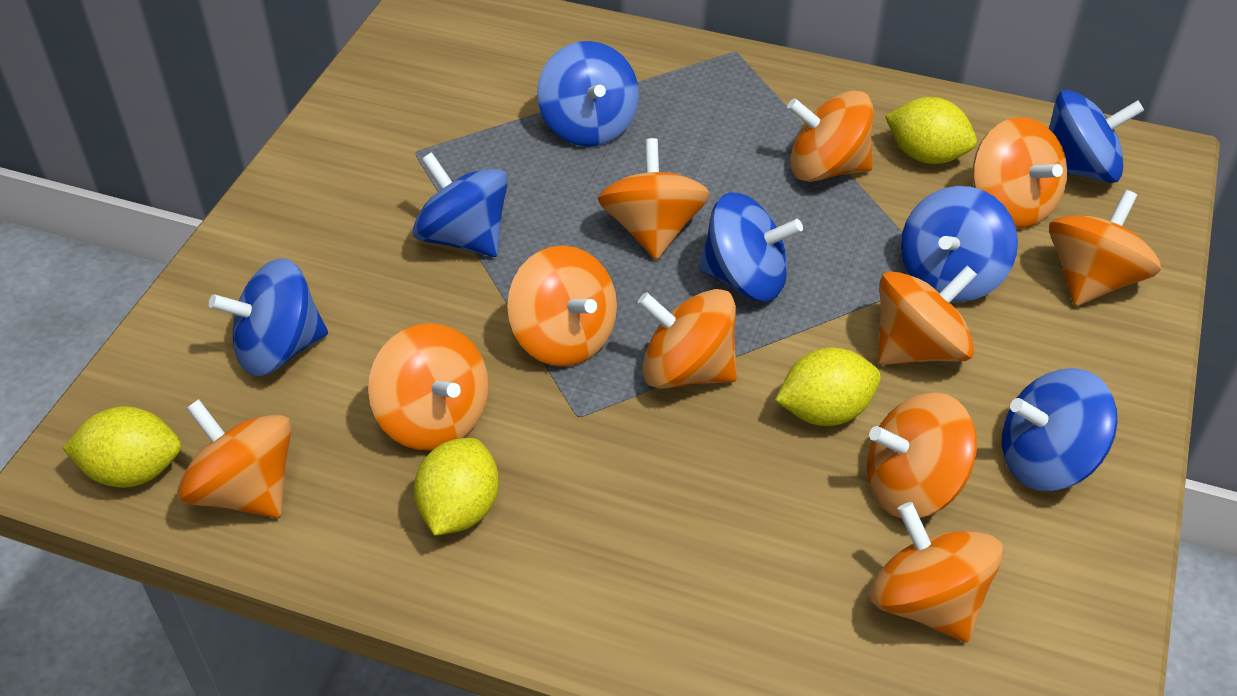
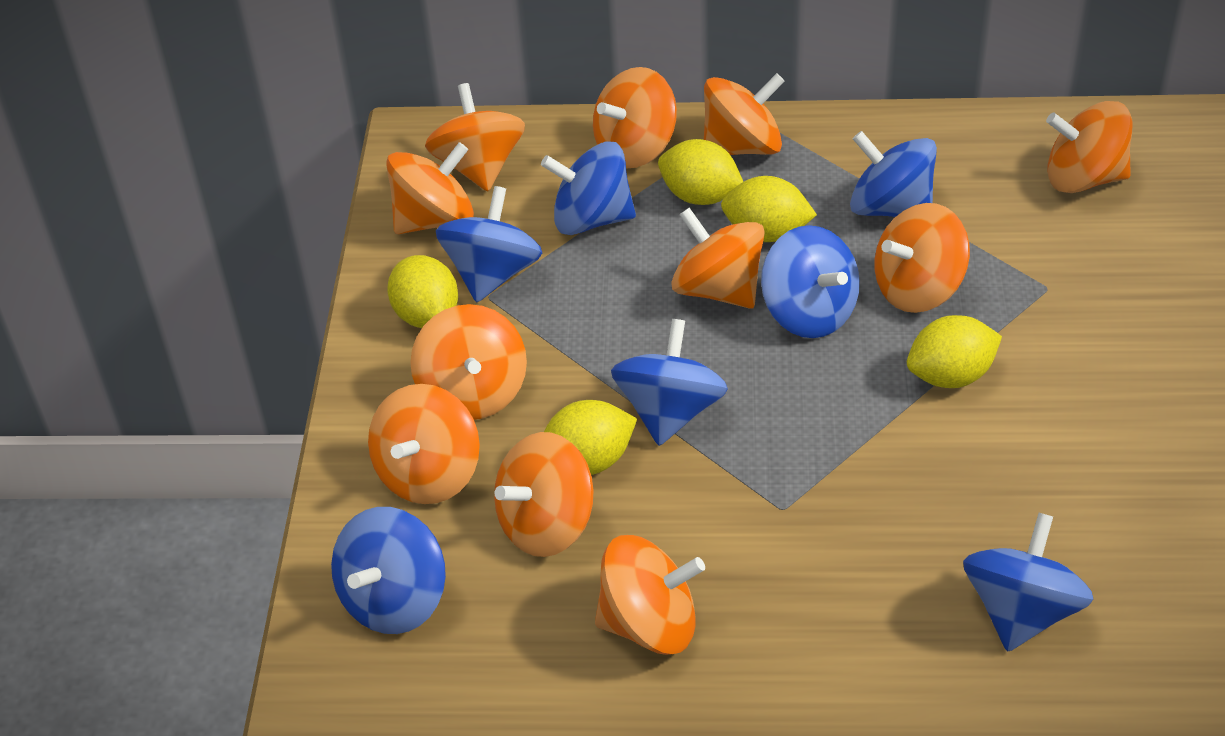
yellow lemon: [62,406,181,488] [414,438,499,536] [775,347,881,426] [885,97,977,164] = 4 -> [387,255,458,328] [544,400,637,475] [658,139,743,205] [721,176,817,242] [907,315,1002,388] = 5

